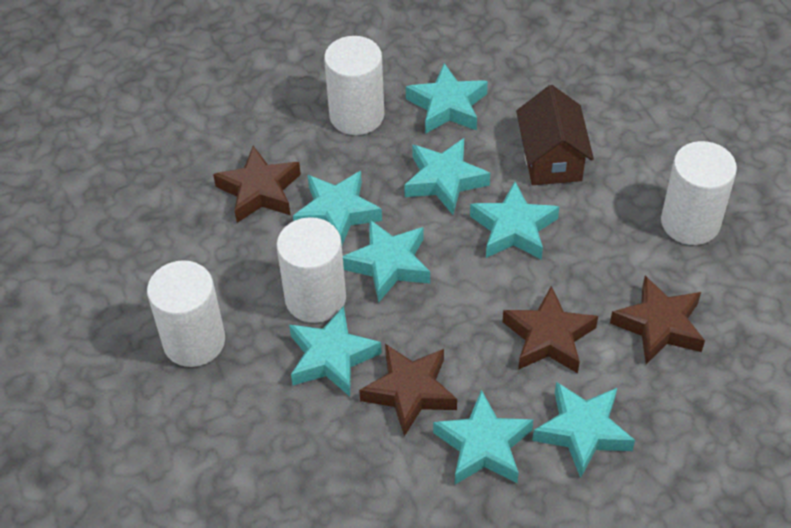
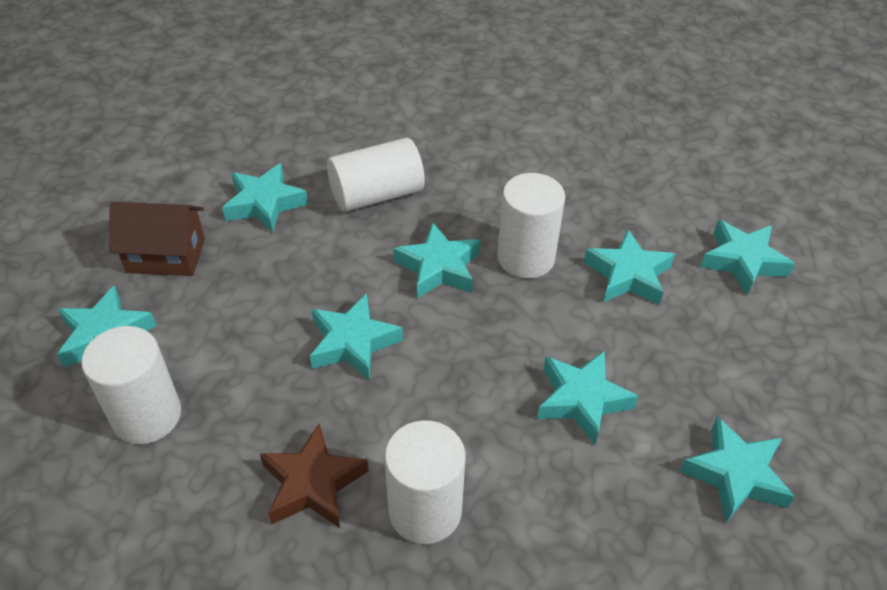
brown star: [213,146,301,223] [359,344,457,436] [502,286,598,373] [610,276,705,364] = 4 -> [260,424,369,528] = 1

